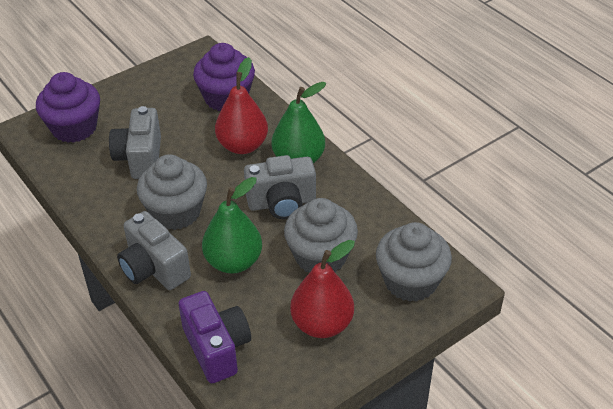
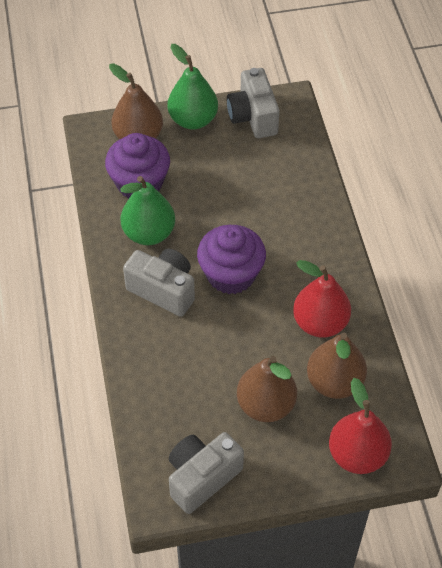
brown pear: none = 0 -> [109,63,163,140] [237,356,297,422] [307,333,367,399] = 3
grey cupcake: [137,154,207,230] [284,198,358,273] [376,222,452,302] = 3 -> none = 0
purple camera: [179,291,251,383] = 1 -> none = 0

